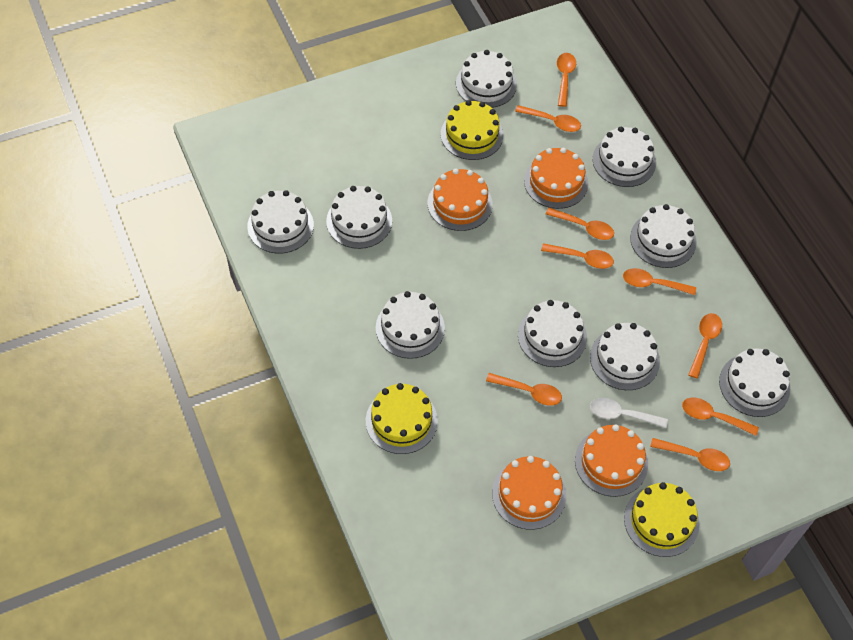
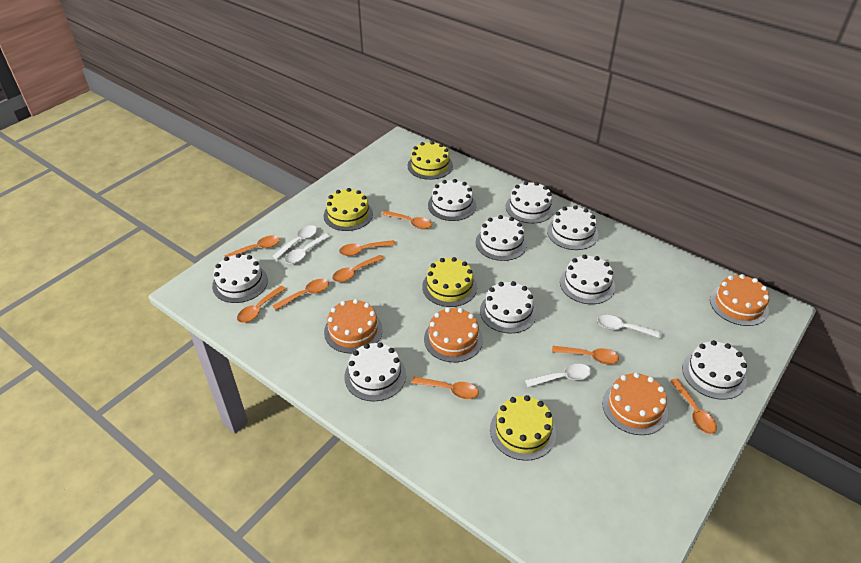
white spoon: [590,398,668,428] = 1 -> [272,225,317,259] [285,234,331,264] [525,364,592,387] [597,315,662,338] = 4
yellow cake: [366,383,438,454] [441,100,503,160] [624,482,699,557] = 3 -> [324,188,373,231] [408,141,453,180] [422,257,477,307] [490,395,556,461] = 4

